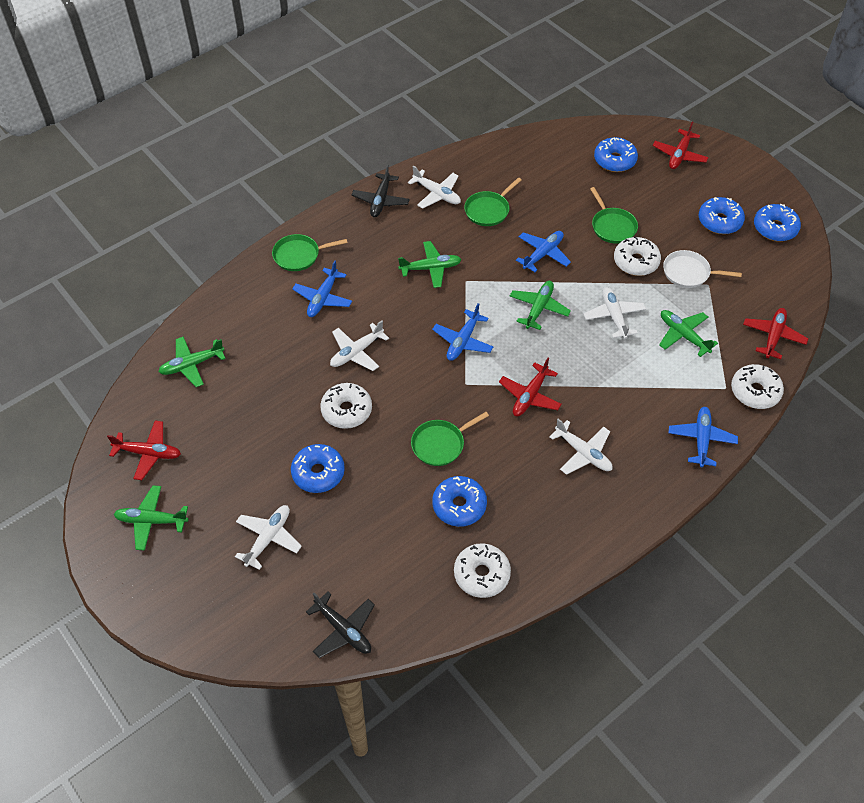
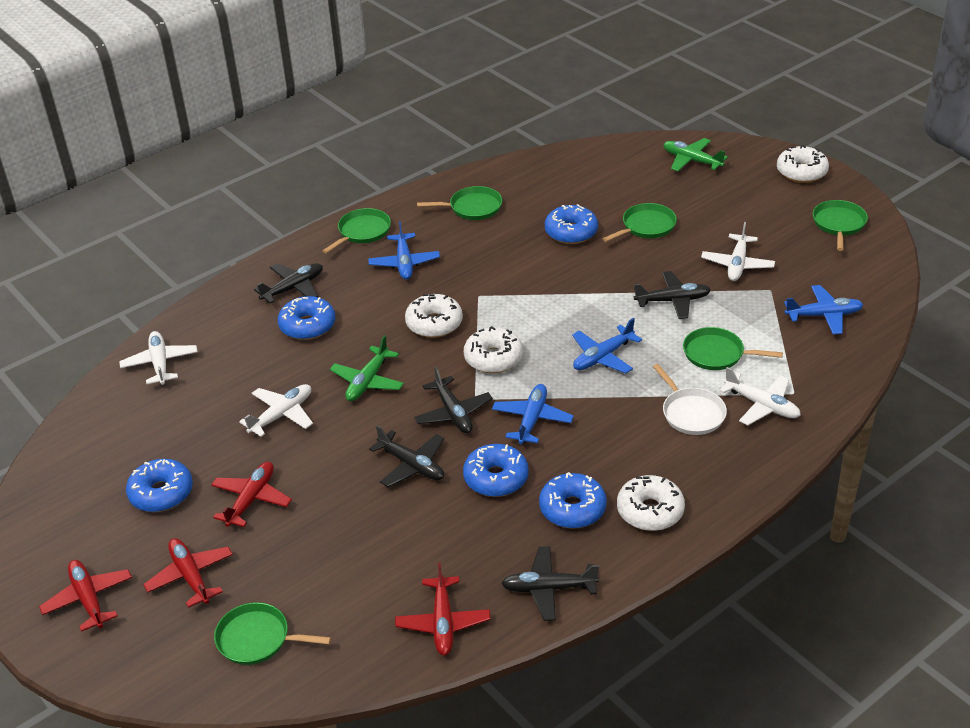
black plane: [306,592,375,658] [351,164,410,217] = 2 -> [254,263,323,304] [369,425,444,487] [414,366,493,433] [501,546,599,621] [634,271,711,319] = 5
green pan: [272,234,347,271] [411,412,489,466] [464,177,522,226] [590,187,638,244] = 4 -> [214,602,331,665] [323,208,391,254] [417,186,502,220] [603,203,677,242] [683,327,783,370] [813,200,868,251] = 6
green plane: [114,485,188,551] [158,336,226,387] [398,241,462,288] [510,281,571,330] [659,310,718,357] = 5 -> [330,335,404,401] [664,138,728,171] = 2
white plane: [235,505,302,570] [330,320,389,371] [408,166,461,209] [549,419,612,475] [584,287,646,339] = 5 -> [119,331,198,385] [239,384,313,437] [701,222,775,281] [719,367,801,425] = 4

